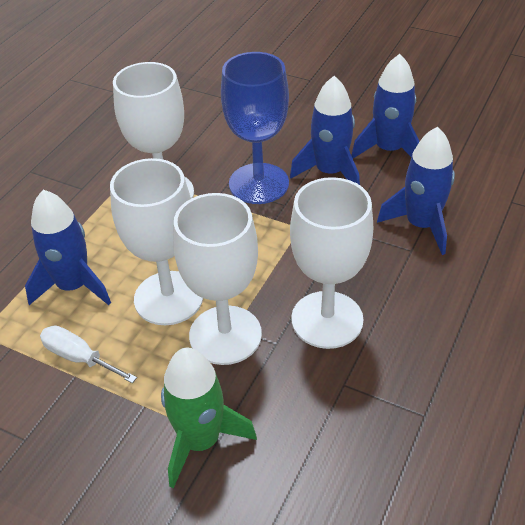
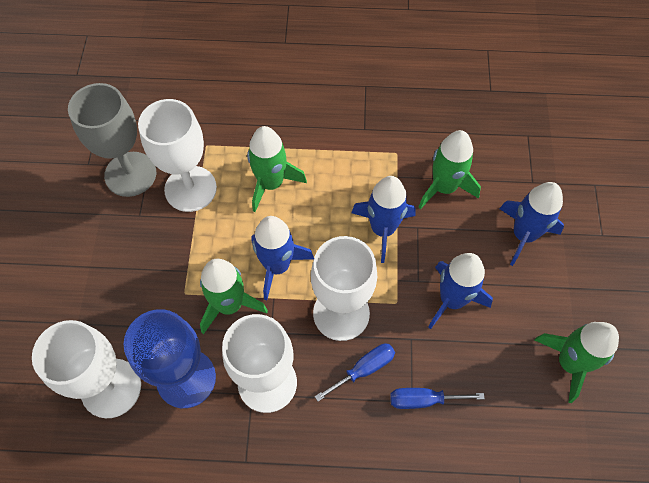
blue screwdriver: none = 0 -> [315,344,395,402] [390,388,485,409] = 2
green rocket: [161,347,257,488] = 1 -> [200,259,268,334] [247,126,307,212] [418,130,481,209] [535,322,619,403] = 4
grey goblet: none = 0 -> [68,83,156,197] = 1
white screwdriver: [40,325,137,383] = 1 -> none = 0

